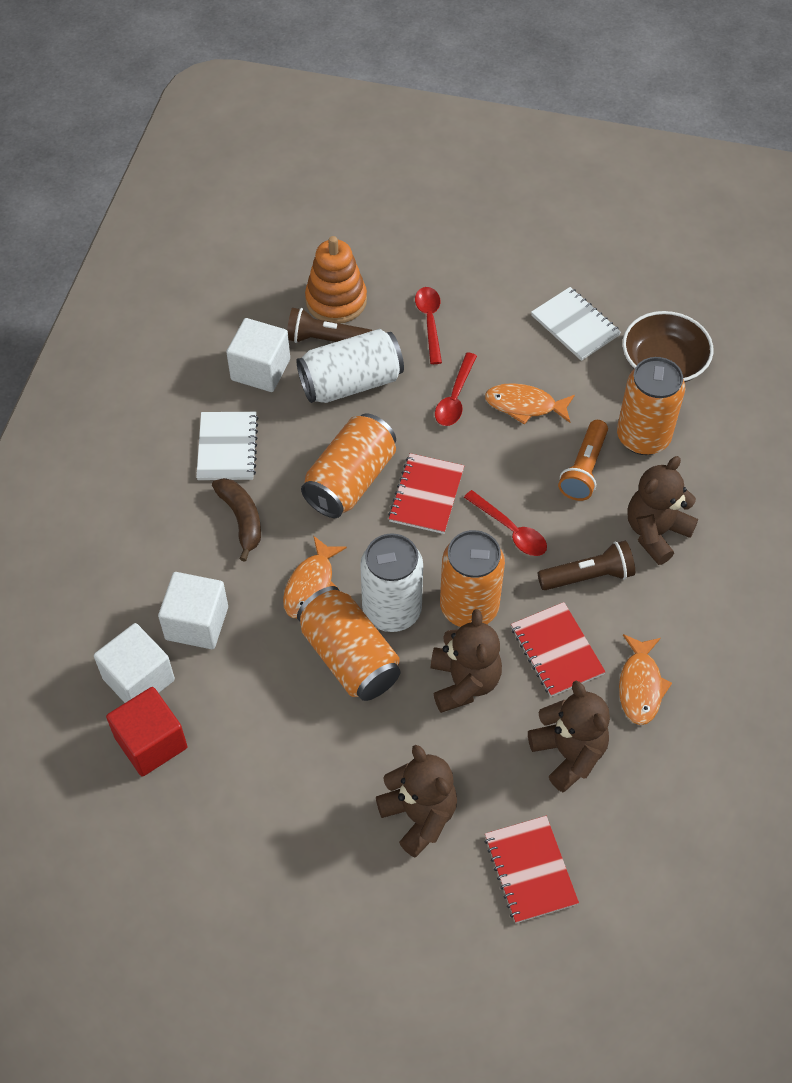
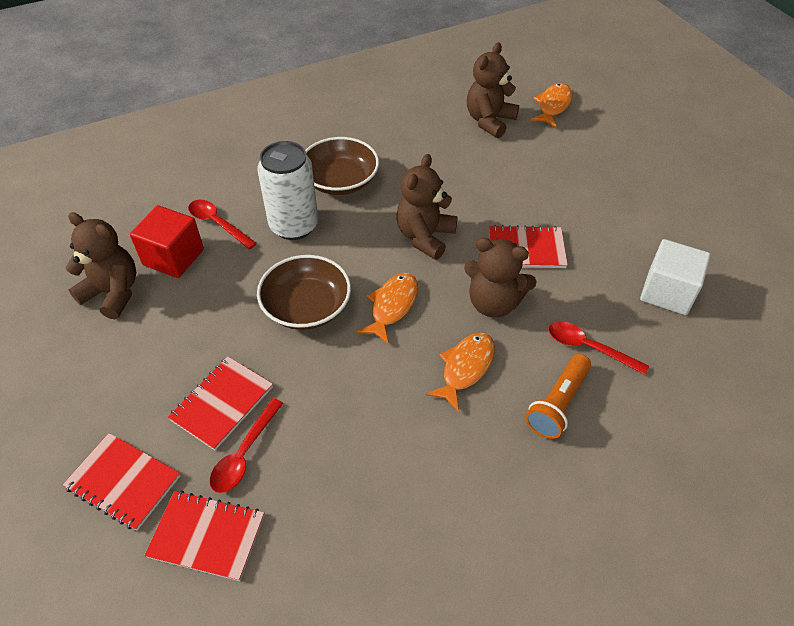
brown banana: [212,478,261,562] = 1 -> none = 0
brown bowl: [623,311,713,382] = 1 -> [257,255,351,330] [305,137,379,195] = 2
brown flashlight: [287,308,373,343] [538,541,635,590] = 2 -> none = 0
orange can: [297,586,400,701] [301,413,396,518] [440,530,505,627] [617,357,685,455] = 4 -> none = 0
orange stacking toy: [305,236,367,324] = 1 -> none = 0
red notebook: [388,453,464,534] [485,816,579,923] [511,602,606,697] = 3 -> [63,433,180,531] [144,491,264,581] [168,356,273,450] [489,225,568,268] = 4
white can: [297,329,404,403] [360,533,423,632] = 2 -> [258,141,318,240] = 1
white cube: [94,623,175,703] [158,572,228,649] [226,318,290,392] = 3 -> [640,239,711,315] = 1
white notebook: [196,412,258,480] [531,287,621,361] = 2 -> none = 0

